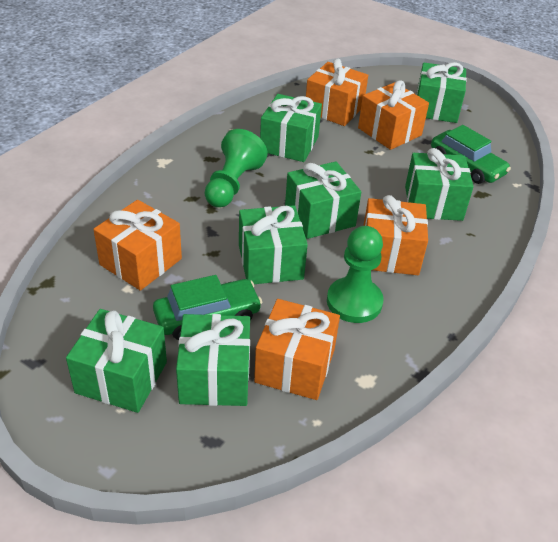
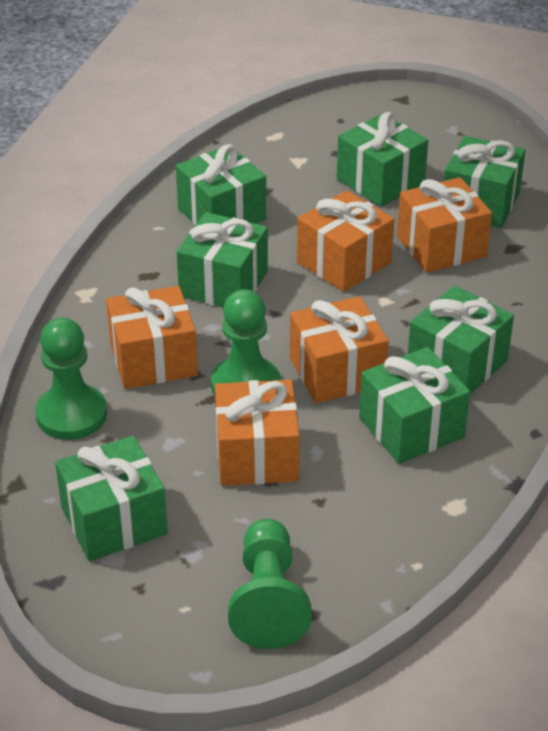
green car: [153,275,262,340] [431,125,511,184] = 2 -> none = 0
green pawn: [205,129,268,208] [327,226,384,323] = 2 -> [35,318,107,440] [211,289,280,396] [228,519,312,649] = 3

